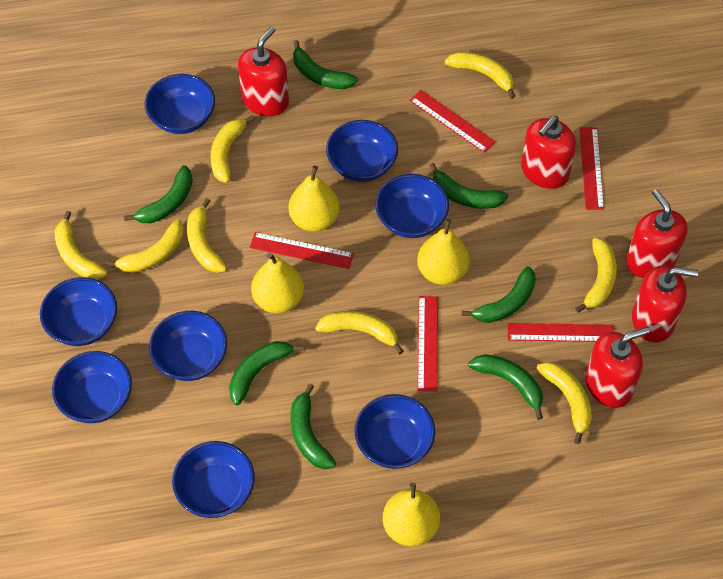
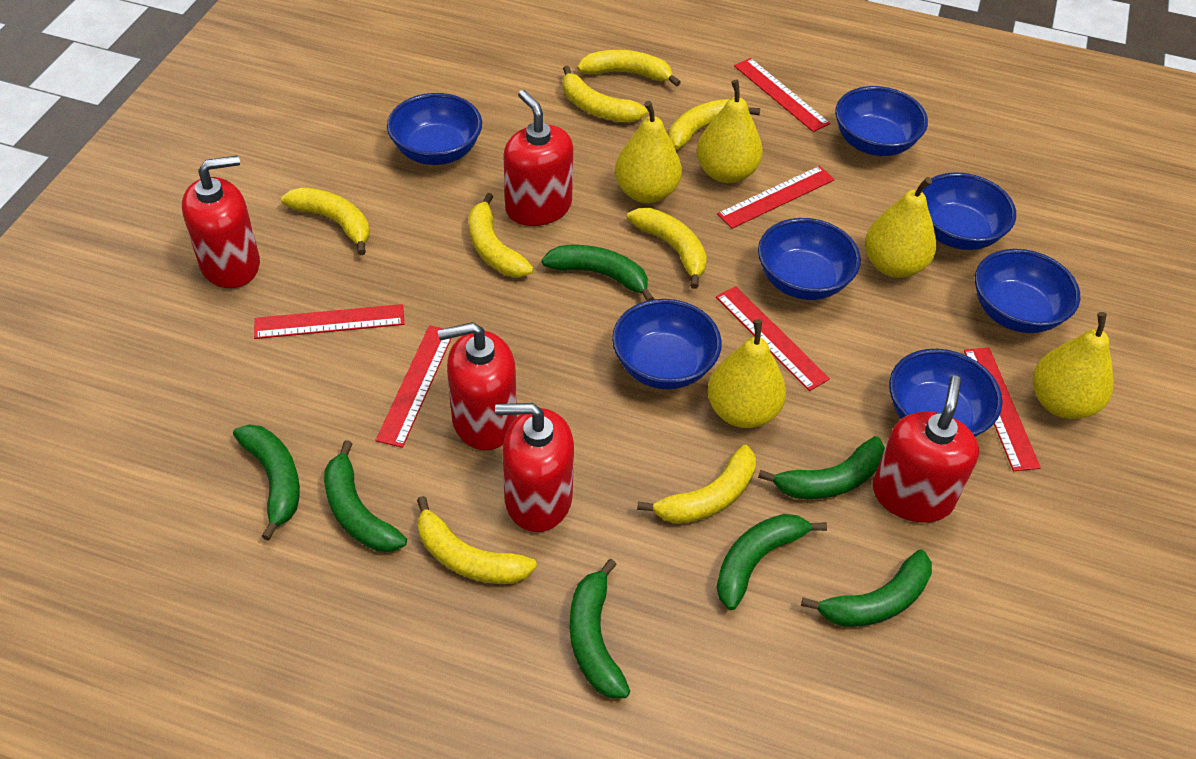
blue bowl: [40,277,117,346] [52,351,132,423] [145,74,215,134] [149,311,227,381] [172,441,255,518] [326,120,398,182] [355,394,435,469] [375,174,449,238] = 8 -> [387,93,482,165] [612,299,722,389] [758,218,861,300] [835,86,928,156] [889,349,1002,437] [922,172,1016,250] [975,249,1080,333] = 7
red ruler: [250,232,354,269] [410,90,496,153] [418,296,438,392] [507,323,614,342] [579,127,604,210] = 5 -> [254,304,405,339] [376,325,452,448] [716,286,830,391] [717,166,835,229] [734,58,830,132] [964,348,1041,471] = 6
yellow pear: [251,253,304,314] [288,165,340,232] [383,483,440,547] [417,219,470,285] = 4 -> [615,101,682,203] [697,80,763,183] [708,319,786,428] [865,177,936,278] [1033,312,1114,419] = 5

